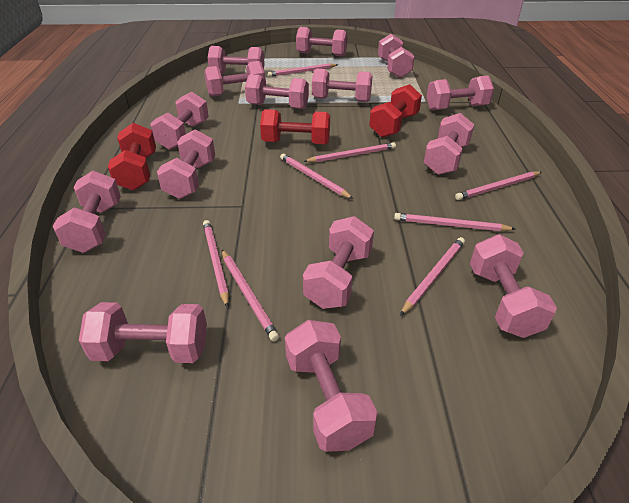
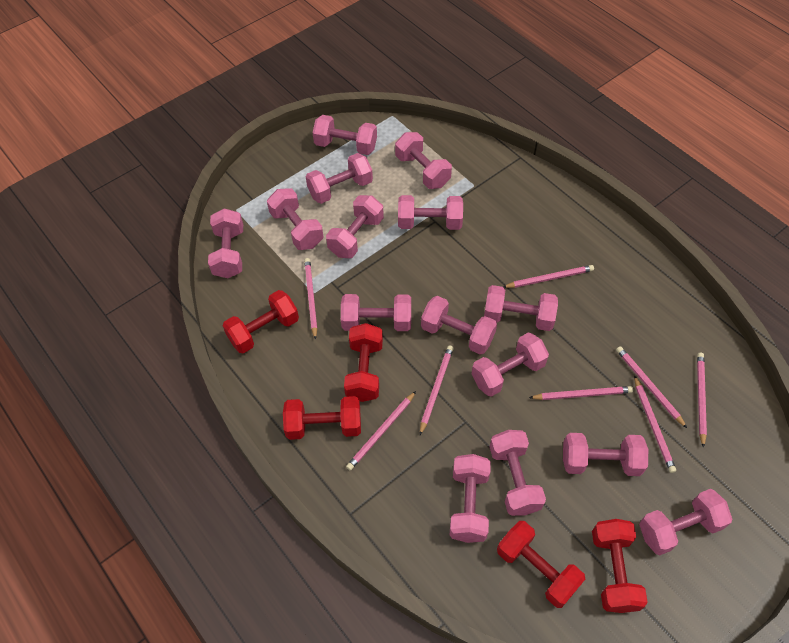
red dumbbell: [108,123,156,191] [260,109,330,145] [369,84,422,137] = 3 -> [222,290,299,354] [283,396,361,440] [344,323,383,402] [497,521,585,608] [592,519,648,613] = 5

